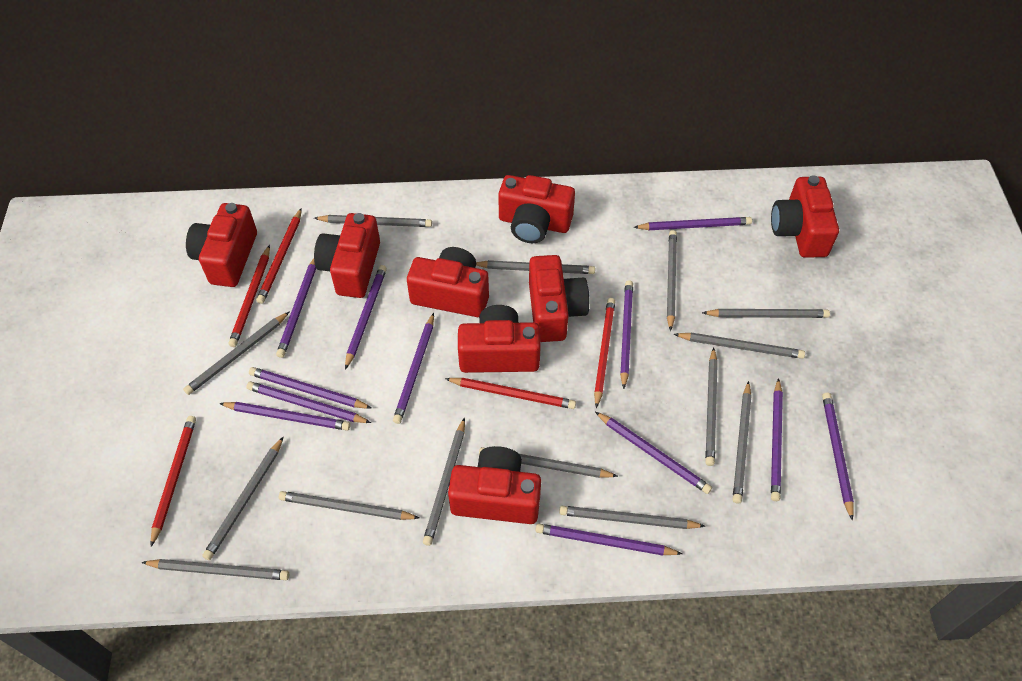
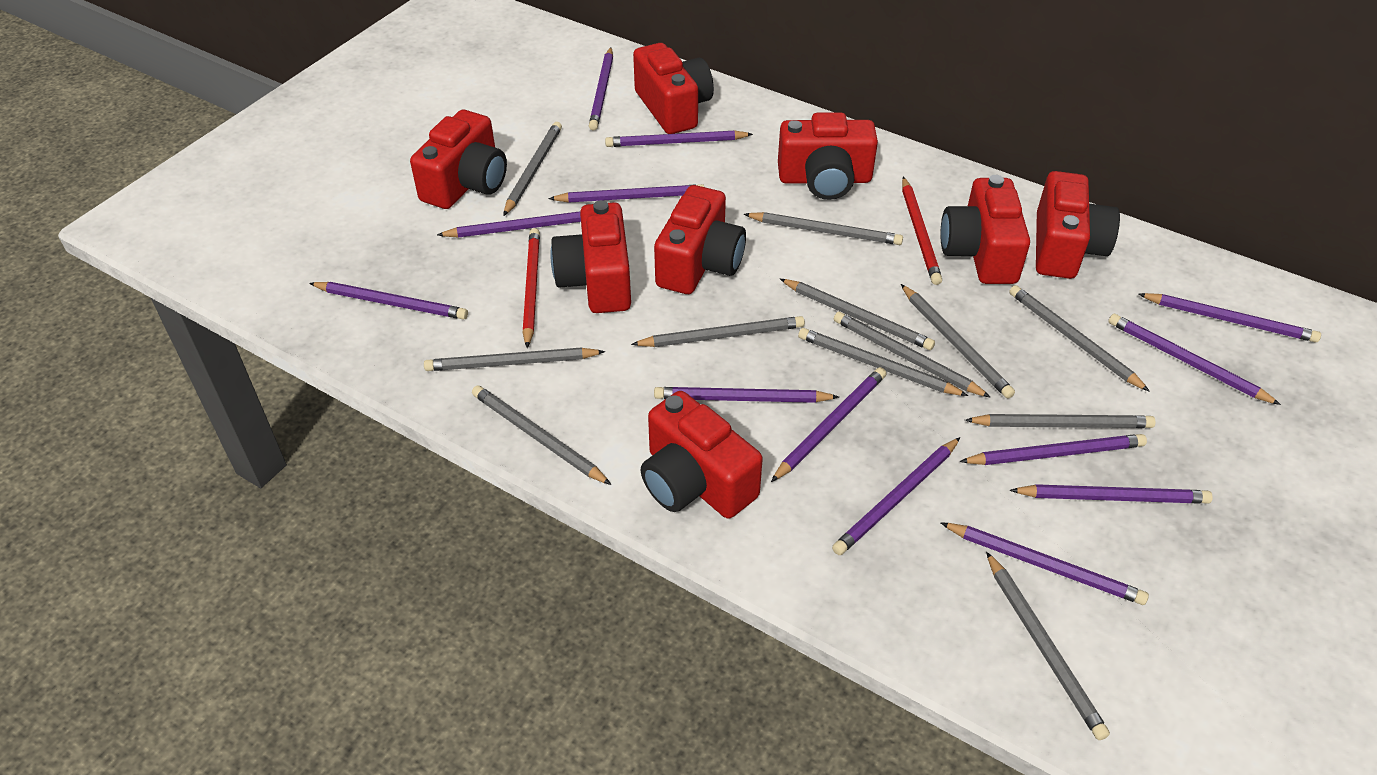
grey pencil: [141,559,289,580] [183,311,290,395] [202,436,284,560] [279,491,419,520] [314,215,432,227] [423,417,465,546] [476,260,595,274] [479,447,618,478] [559,506,705,529] [667,230,677,331] [674,333,805,359] [702,309,830,318] [705,348,718,466] [733,381,752,504] = 14 -> [424,347,605,371] [472,385,611,485] [503,122,562,216] [631,316,805,347] [744,212,903,245] [780,279,935,350] [798,328,968,396] [834,312,991,398] [901,284,1015,399] [965,414,1156,428] [986,552,1110,740] [1009,285,1150,392] = 12
purple pencil: [219,402,351,431] [246,381,371,423] [249,367,371,409] [276,258,316,358] [345,265,387,370] [393,313,434,424] [535,523,682,556] [595,412,712,494] [620,280,633,389] [634,217,752,230] [771,378,783,501] [822,393,854,521] = 12 -> [309,282,468,319] [437,211,581,238] [548,184,704,203] [589,47,613,131] [605,130,753,147] [654,387,839,403] [771,367,886,482] [832,437,960,555] [940,522,1149,605] [960,434,1147,465] [1010,484,1213,504] [1108,314,1281,405] [1138,293,1321,342] = 13
red pencil: [151,416,196,547] [228,245,270,347] [256,208,302,304] [445,378,576,409] [594,298,615,408] = 5 -> [523,228,540,348] [902,177,942,285] = 2

